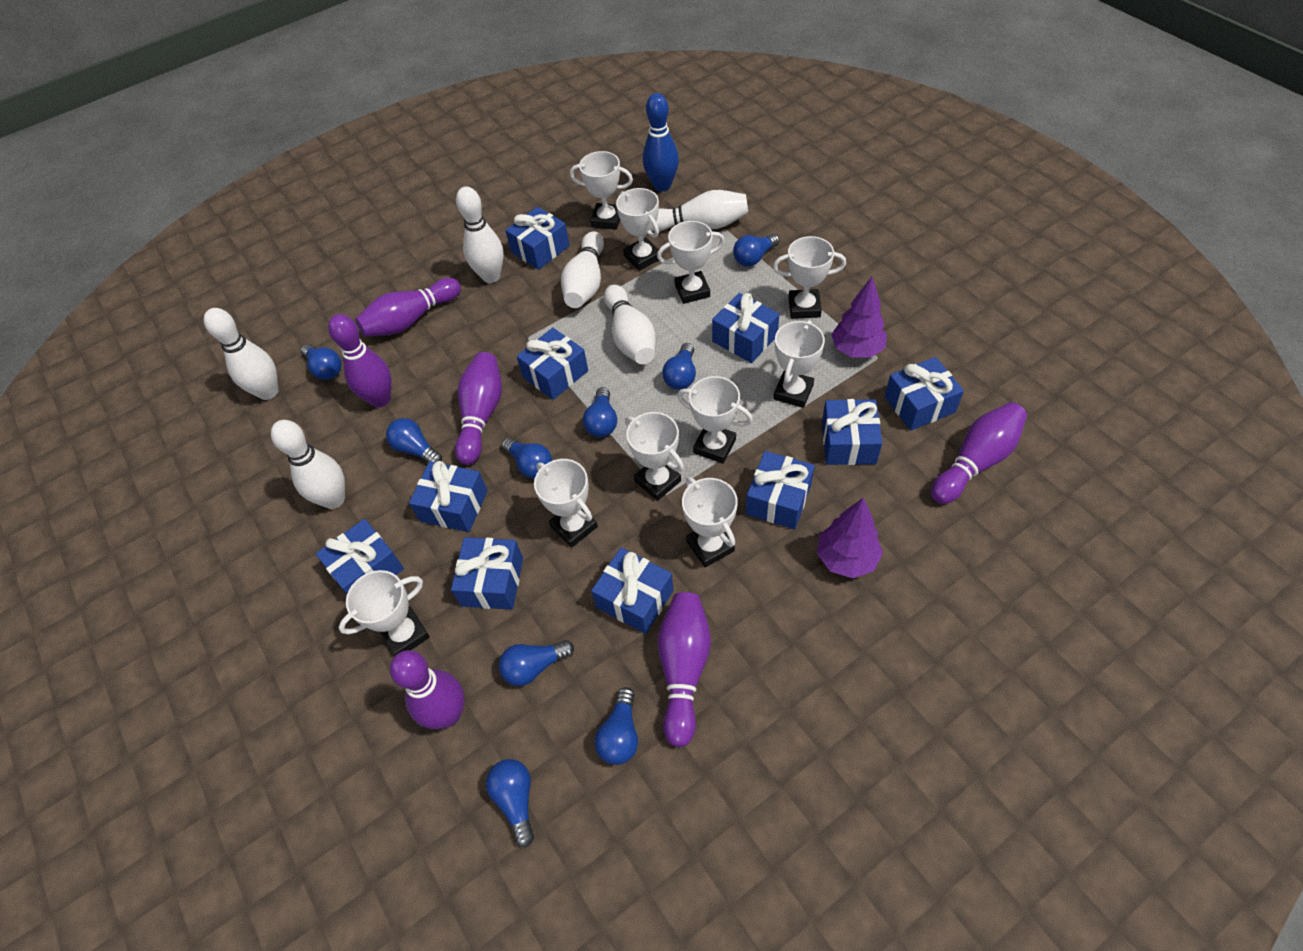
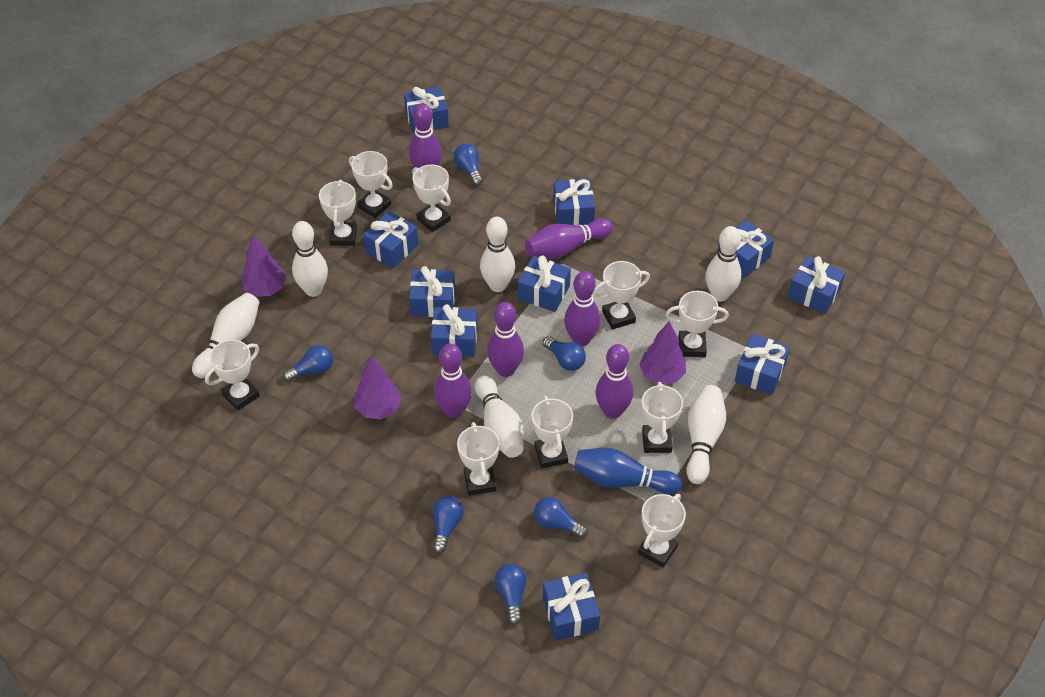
blue light bulb: [301,344,342,380] [386,418,442,463] [486,759,534,847] [499,640,574,686] [502,437,552,479] [583,387,617,437] [594,687,638,765] [662,343,696,390] [733,234,780,266] = 9 -> [283,345,333,382] [433,496,464,553] [454,144,483,186] [495,564,527,625] [534,497,588,538] [543,336,586,371] = 6
purple tree: [817,498,883,578] [831,277,887,358] = 2 -> [242,234,286,297] [354,356,402,419] [639,321,686,384] = 3

